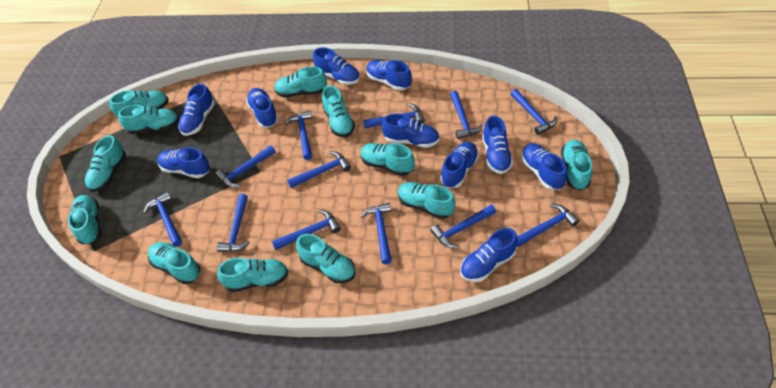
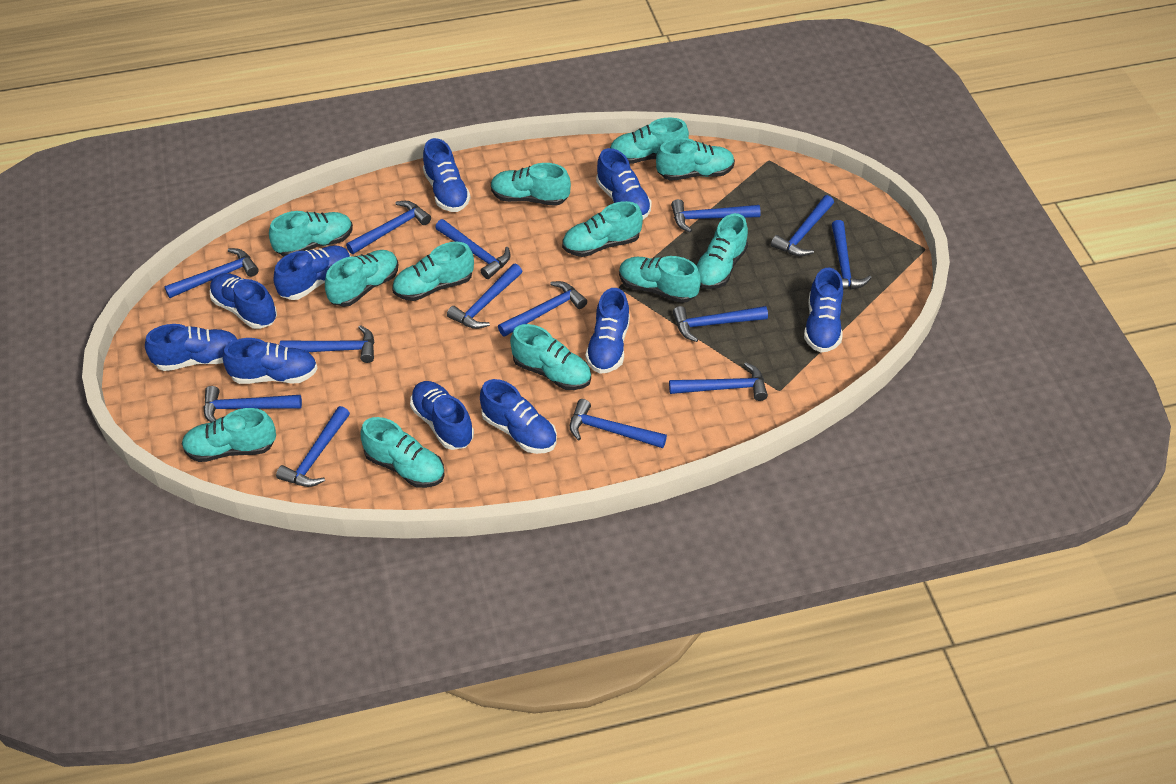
blue hammer: [143,192,182,247] [215,145,276,188] [216,194,250,252] [272,210,341,250] [285,111,312,160] [287,151,351,188] [361,203,392,264] [363,103,425,128] [430,204,496,248] [450,91,483,139] [511,89,557,135] [516,204,579,247] = 12 -> [164,248,259,298] [204,386,302,423] [276,406,350,487] [279,325,375,363] [346,201,431,254] [435,219,510,279] [447,264,523,329] [498,281,587,337] [570,399,667,448] [669,362,768,401] [671,199,761,233] [673,306,768,342] [771,195,834,256] [832,220,872,290] = 14

